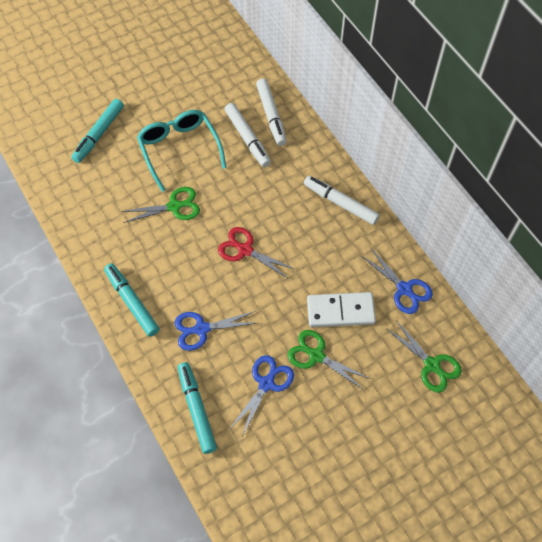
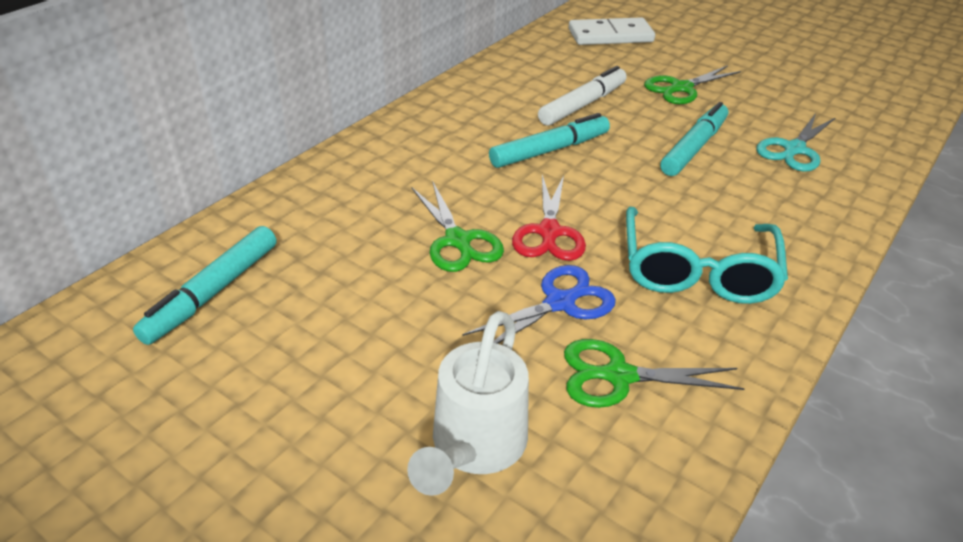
blue scissors: [174,311,256,351] [229,355,294,436] [361,247,433,314] = 3 -> [462,265,616,344] = 1
turquoise scissors: none = 0 -> [756,113,835,172] = 1
white marker: [224,103,271,167] [256,78,287,146] [304,176,380,225] = 3 -> [538,66,627,126] = 1
white watering can: none = 0 -> [407,311,529,496] = 1

